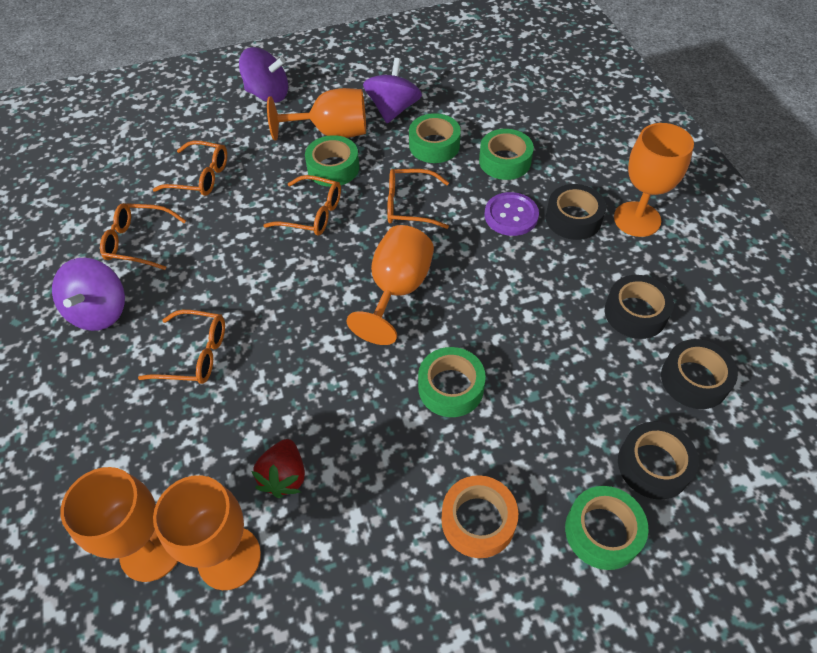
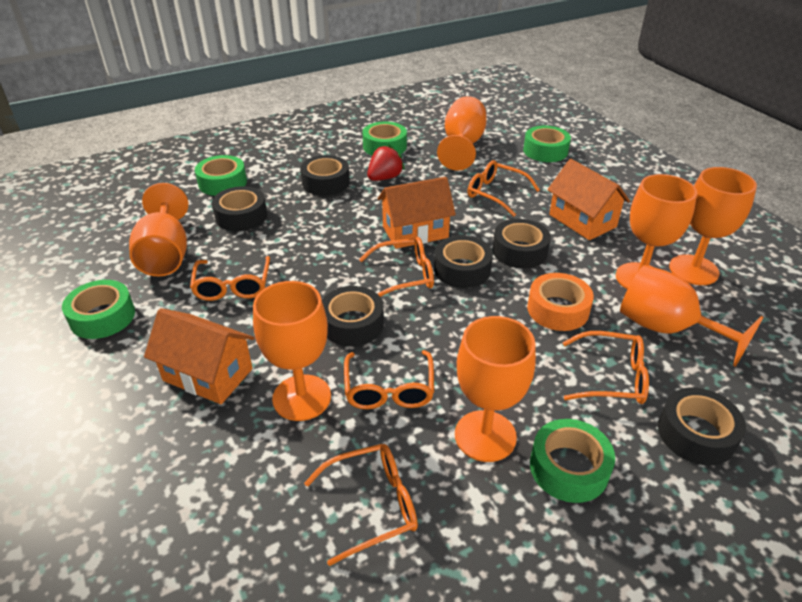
black tape: [546,184,606,240] [605,275,674,339] [618,422,699,500] [661,339,738,409] = 4 -> [212,186,267,231] [300,155,350,196] [322,286,384,346] [434,236,493,288] [492,219,551,268] [658,387,746,466] = 6
orange glasses: [100,203,186,270] [138,310,225,384] [153,141,227,196] [263,175,341,236] [387,169,449,229] = 5 -> [190,256,270,301] [304,444,418,566] [344,350,434,409] [359,237,434,297] [467,160,540,217] [562,331,649,404] = 6
orange goblet: [60,467,178,582] [153,475,261,590] [267,88,366,141] [346,225,434,345] [614,123,694,237] = 5 -> [129,183,188,276] [253,281,331,421] [437,96,487,171] [455,316,536,462] [616,174,697,289] [620,265,763,367] [669,167,757,285] = 7
orange house: none = 0 -> [144,308,255,404] [377,177,456,249] [547,159,630,240] = 3
purple button: [485,192,539,236] = 1 -> none = 0
purple spinning top: [52,258,125,331] [239,47,288,103] [363,58,422,123] = 3 -> none = 0

